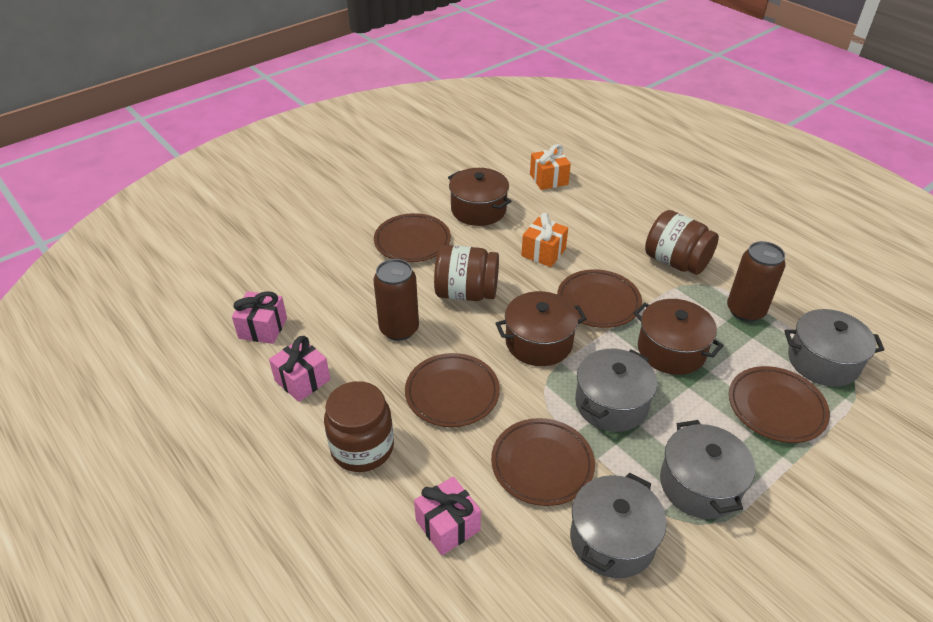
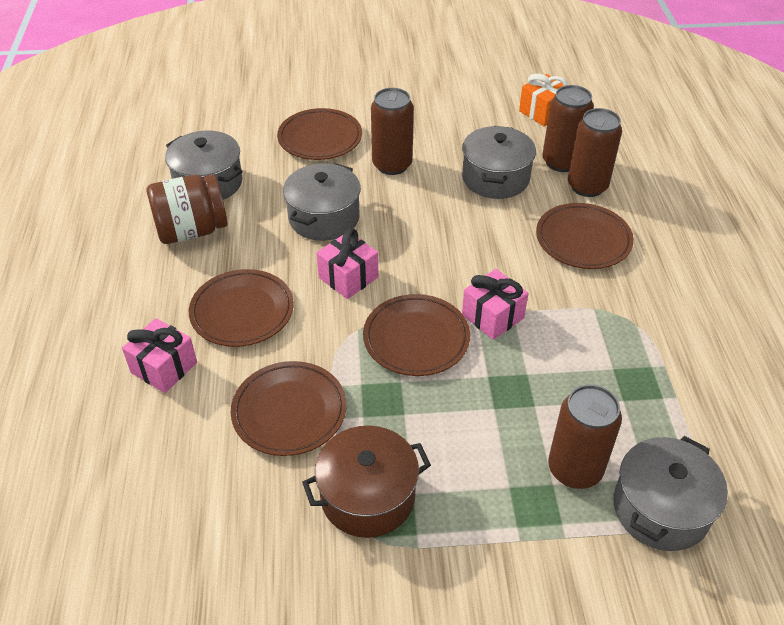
brown can: [374,259,419,341] [727,241,786,322] = 2 -> [371,88,414,175] [542,85,594,172] [548,384,622,489] [568,108,622,197] = 4
brown jar: [324,381,394,472] [434,245,499,301] [645,210,719,275] = 3 -> [147,174,227,244] = 1
brown pot: [448,168,511,226] [495,291,587,366] [634,299,724,375] = 3 -> [302,426,431,538] = 1
orange gift: [521,213,568,267] [530,144,571,190] = 2 -> [519,74,568,127] = 1

